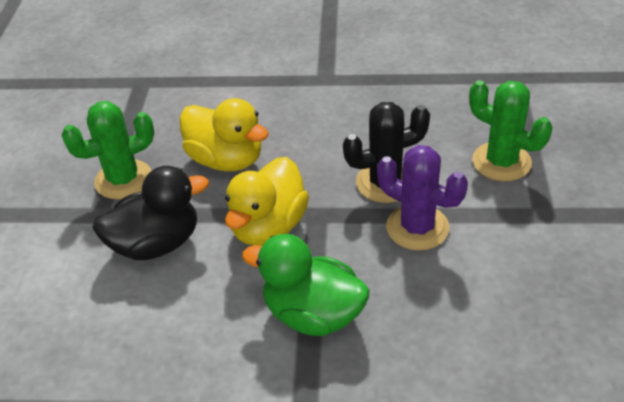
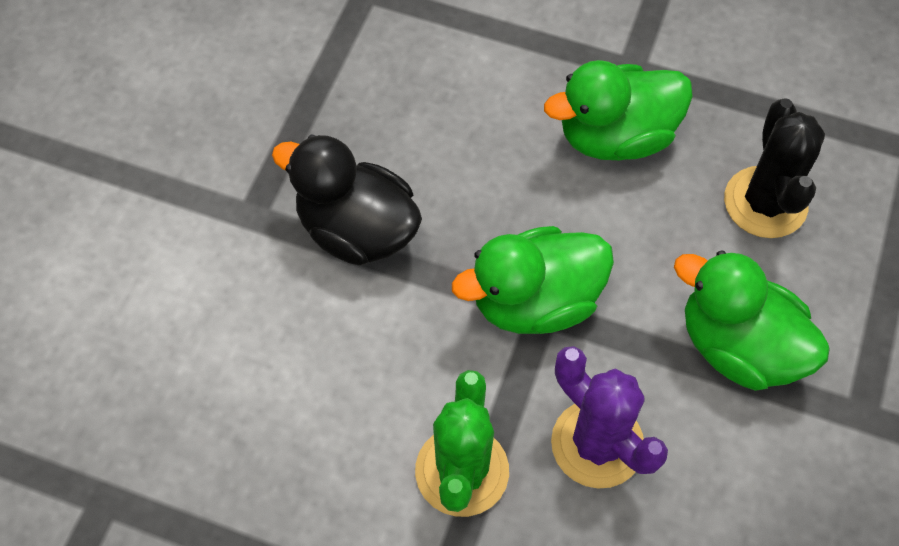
green cactus: [62,101,154,199] [469,80,552,181] = 2 -> [415,370,509,517] = 1
green duck: [242,234,370,336] = 1 -> [452,226,614,334] [544,60,693,160] [674,250,830,391] = 3
yellow duck: [180,98,269,171] [225,157,309,246] = 2 -> none = 0

